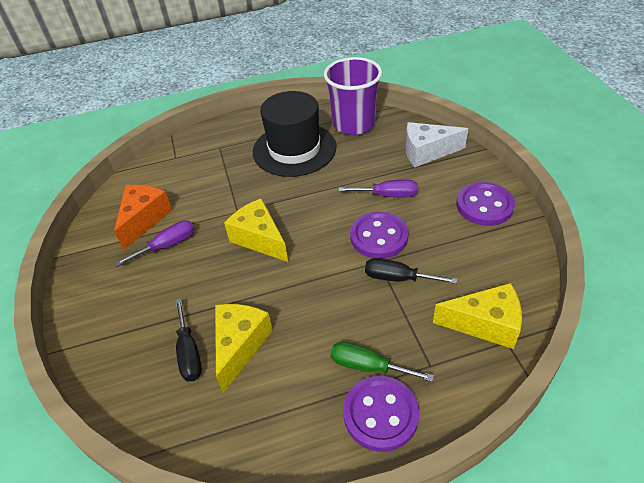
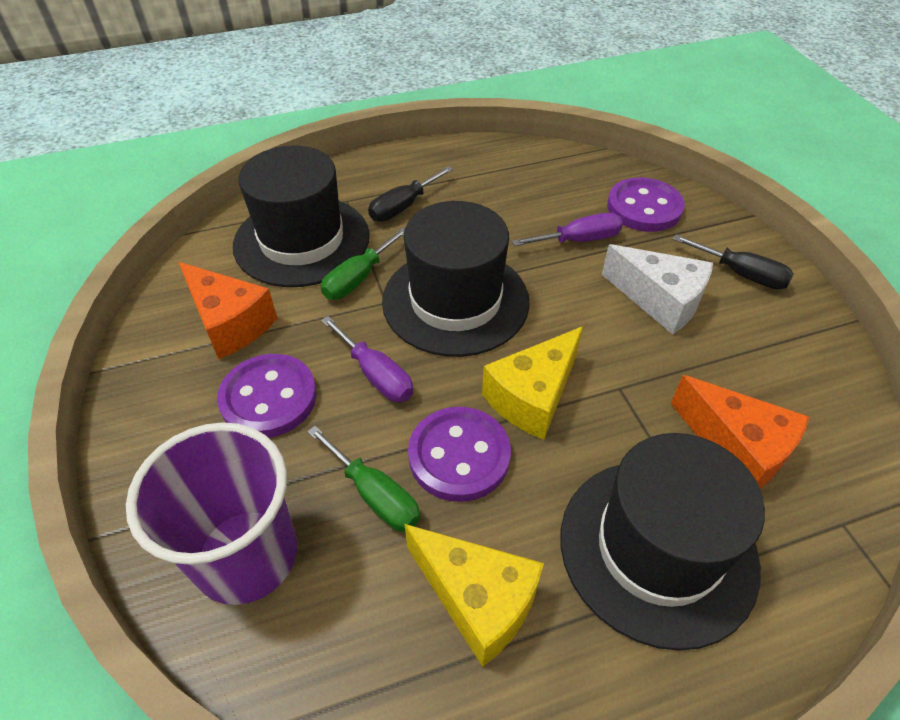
black hat: [253,91,336,177] = 1 -> [233,146,370,287] [382,201,530,357] [561,433,765,651] = 3
green screwdriver: [331,342,434,382] = 1 -> [307,426,420,532] [321,227,405,300] = 2
orange cheese: [114,185,172,250] = 1 -> [178,262,277,359] [671,375,809,489] = 2
yellow cheese: [215,304,273,393] [224,198,288,262] [433,283,522,349] = 3 -> [405,524,544,667] [482,326,583,440] = 2

